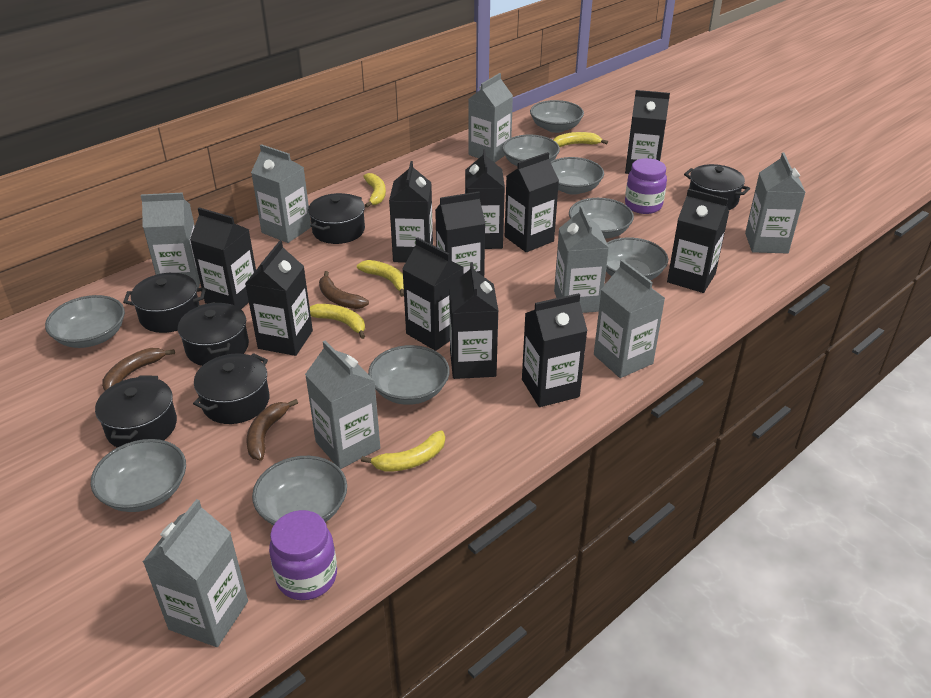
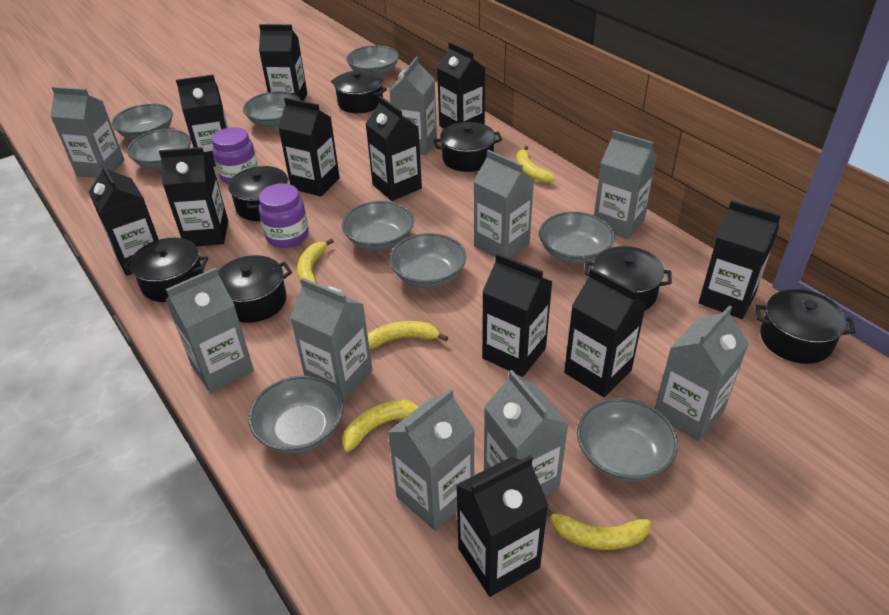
black pot: [95,375,177,447] [123,273,206,333] [178,302,249,366] [193,353,270,424] [308,193,365,244] [684,164,750,210] = 6 -> [123,238,208,302] [218,255,292,323] [228,166,288,221] [331,70,387,113] [434,122,502,172] [584,246,672,310] [756,289,856,364] = 7
brown banana: [102,348,175,391] [246,399,298,461] [319,271,369,309] = 3 -> none = 0
grey carton: [140,193,200,288] [143,499,248,647] [251,144,311,243] [305,341,380,469] [468,73,513,163] [554,205,609,313] [594,260,665,378] [745,152,805,253] = 8 -> [50,87,125,178] [166,267,254,393] [290,278,372,402] [388,388,475,531] [390,57,437,155] [474,150,534,258] [484,370,569,496] [594,130,657,239] [655,305,749,442] = 9

